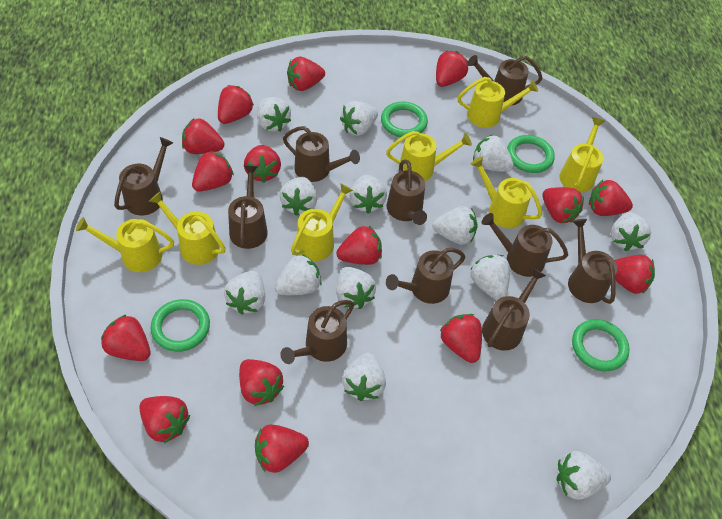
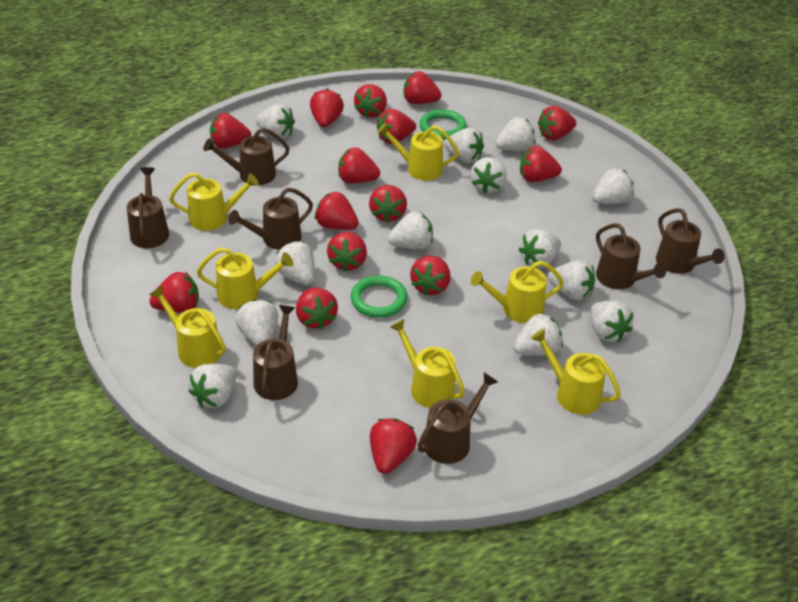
brown watering can: [114,137,173,215] [228,166,268,249] [280,300,354,364] [283,126,360,182] [386,159,427,225] [386,248,465,304] [467,55,542,105] [481,213,568,277] [482,268,546,351] [568,219,617,304] = 10 -> [127,167,169,248] [203,128,289,185] [228,188,313,250] [253,305,298,400] [417,372,498,464] [596,223,666,289] [656,208,725,274] = 7
green ring: [151,299,210,352] [381,101,428,137] [507,135,555,173] [572,319,630,371] = 4 -> [351,275,407,318] [420,109,466,140] = 2

